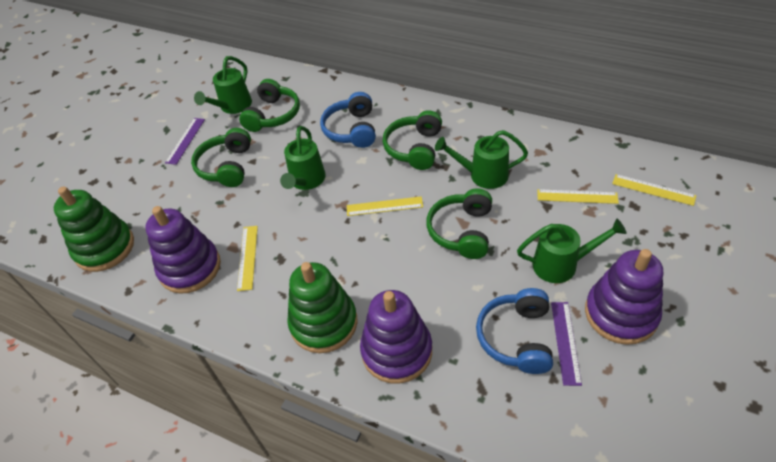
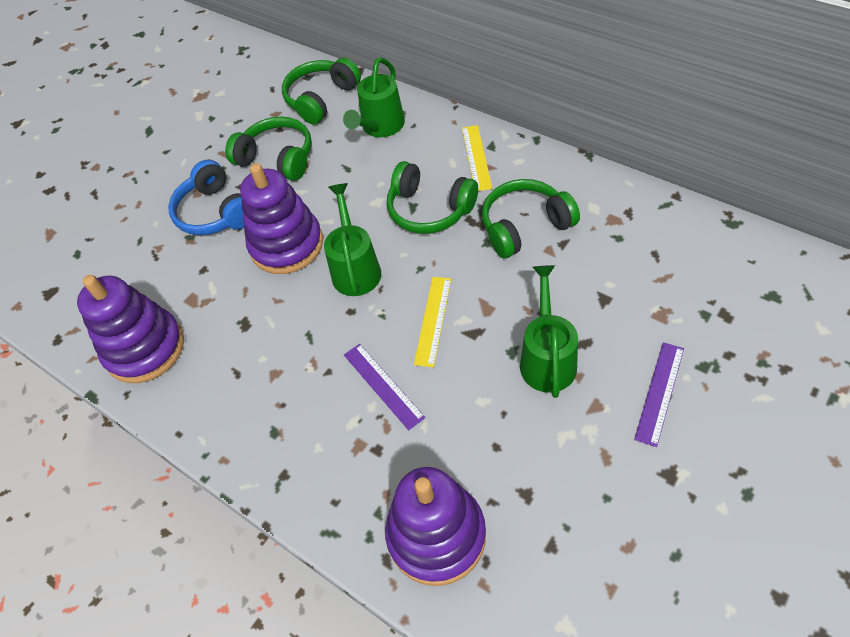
blue headphones: [320,92,376,148] [476,288,553,374] = 2 -> [168,160,244,235] = 1
green stacking toy: [54,186,134,272] [287,262,358,353] = 2 -> none = 0
green watering can: [194,56,252,114] [280,126,326,190] [435,130,528,189] [517,218,627,283] = 4 -> [324,183,381,296] [343,57,405,137] [520,265,578,398] = 3
yellow ruler: [237,226,258,291] [347,196,423,216] [537,189,619,204] [612,174,696,206] = 4 -> [414,277,451,367] [462,125,492,191] = 2

